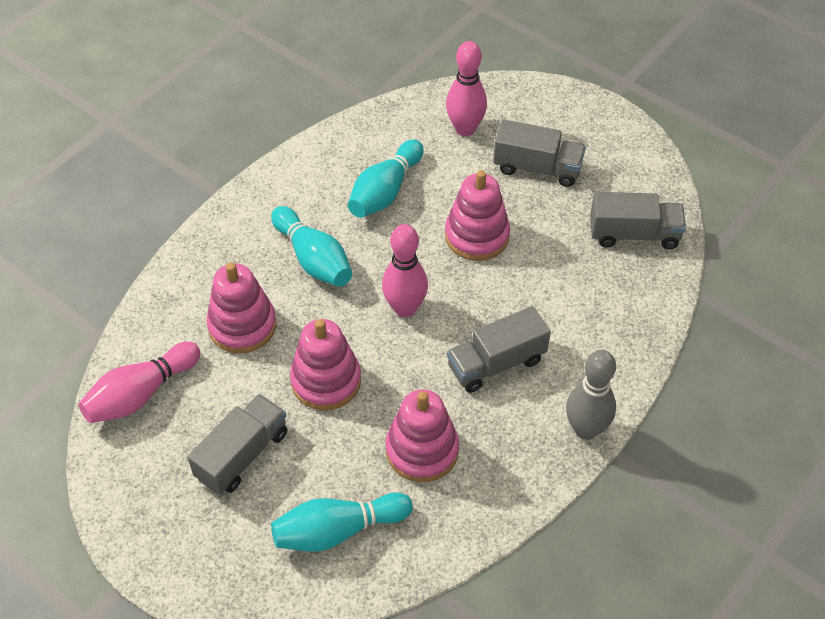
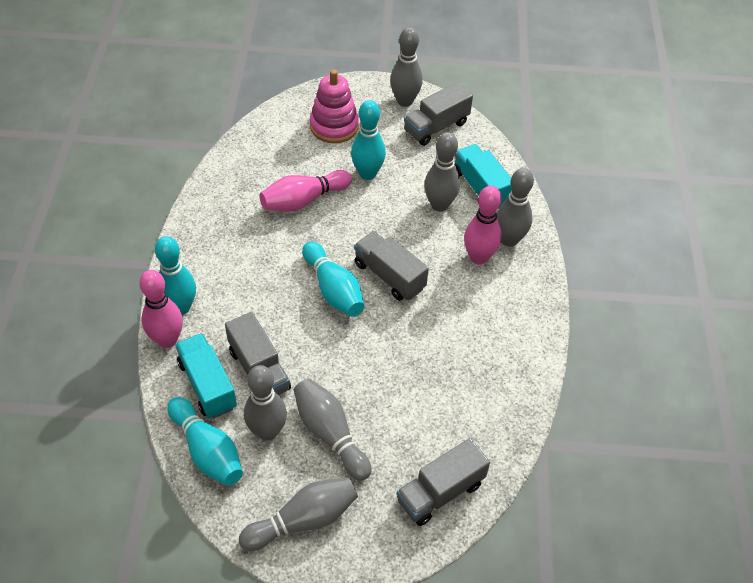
grey bowling pin: [566,350,616,440] = 1 -> [239,477,358,551] [244,365,287,441] [294,378,371,481] [390,27,423,107] [424,132,460,212] [497,168,534,247] = 6
pink stacking toy: [206,262,276,354] [290,319,361,410] [385,389,459,482] [445,170,510,261] = 4 -> [310,70,359,143] = 1
turquoise bowling pin: [271,206,352,287] [271,492,413,552] [348,139,424,218] = 3 -> [155,236,196,315] [167,397,243,486] [302,241,365,317] [351,100,386,180] = 4
turquoise truck: none = 0 -> [175,333,237,419] [455,144,512,209] = 2

